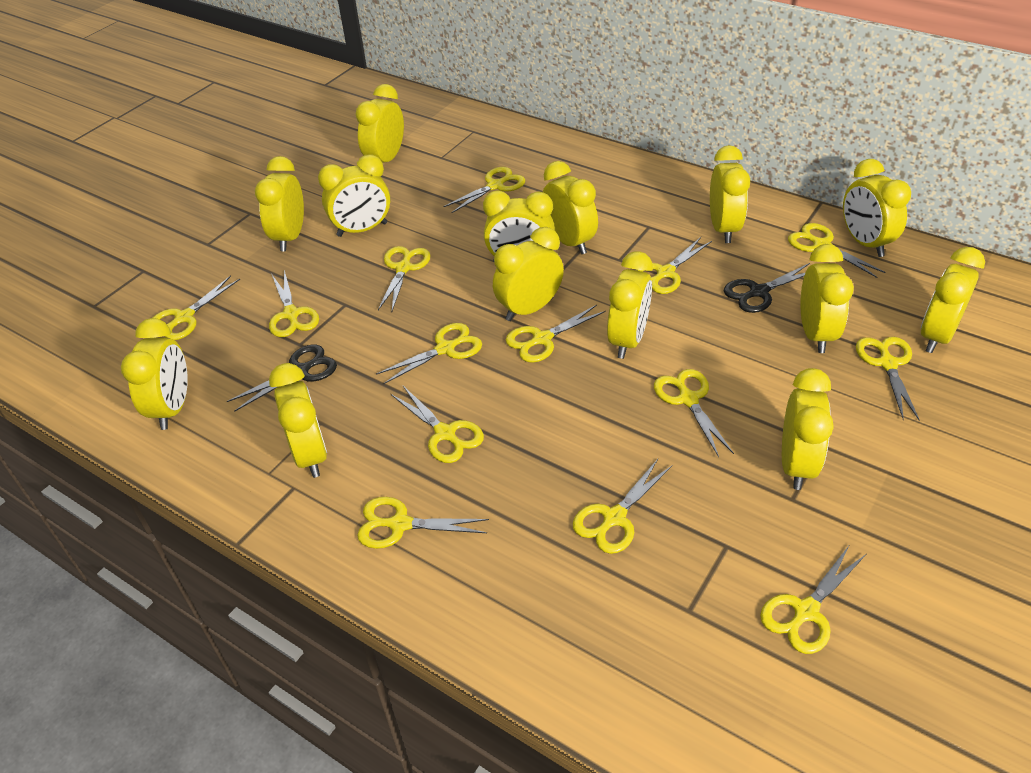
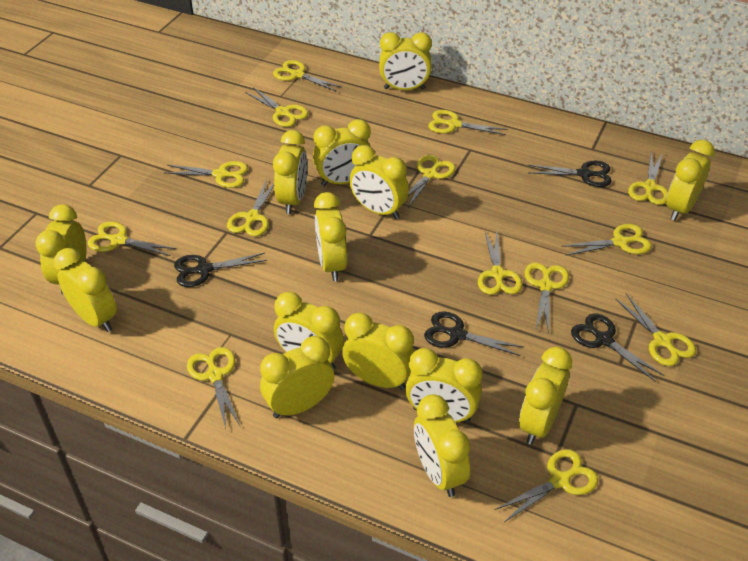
black scissors: [227,344,337,412] [724,263,810,313] = 2 -> [174,253,267,287] [424,312,524,356] [528,161,612,187] [571,313,664,382] = 4

